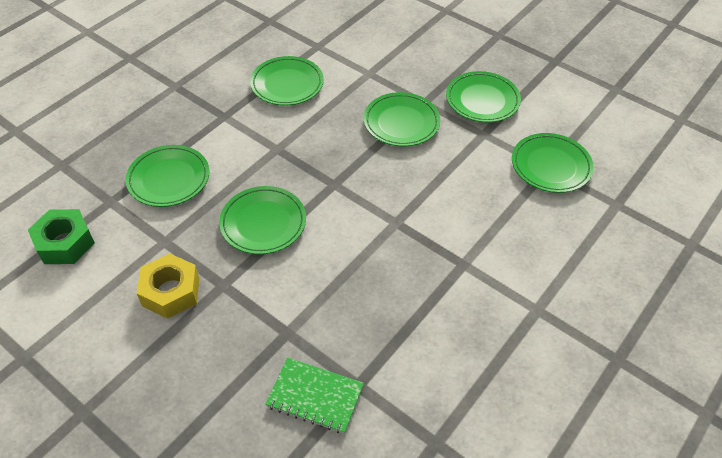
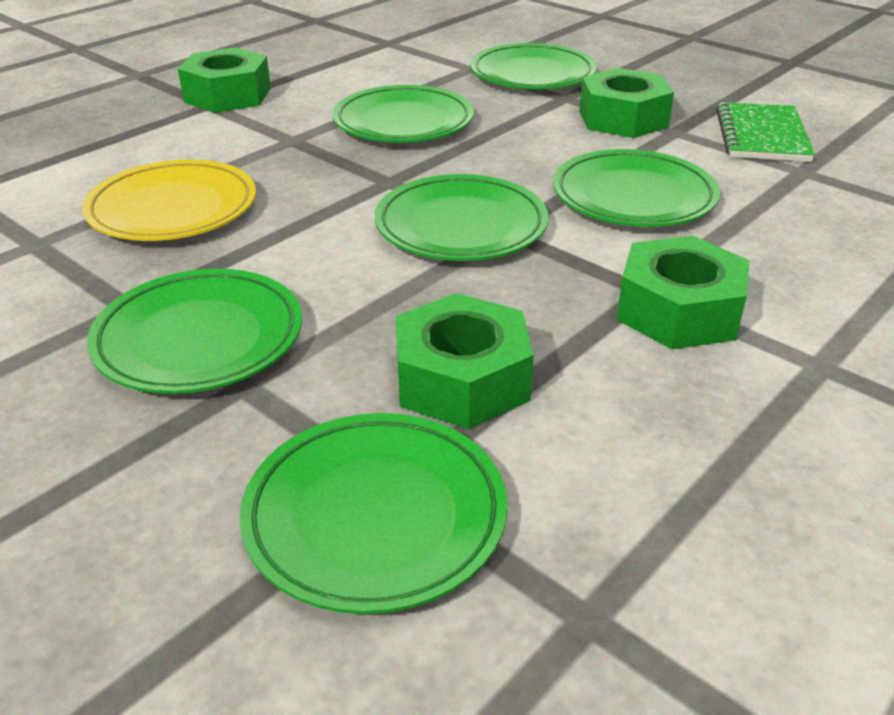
green nut: [28,209,95,264] = 1 -> [178,47,271,113] [396,293,534,429] [579,68,674,138] [616,236,750,349] = 4
yellow nut: [137,254,199,319] = 1 -> none = 0
yellow plate: none = 0 -> [82,160,256,241] = 1

